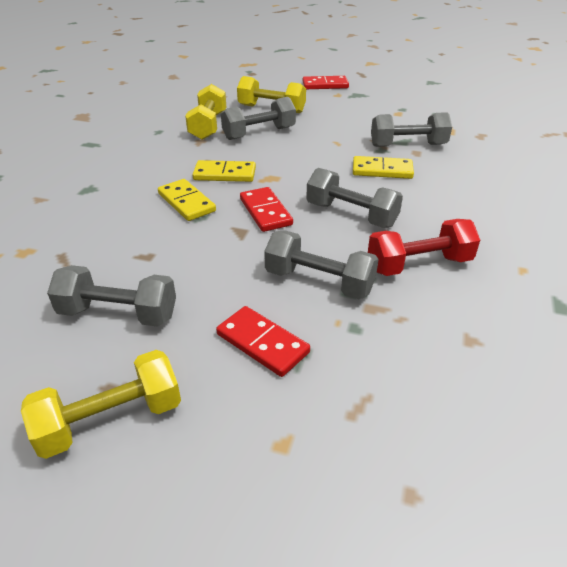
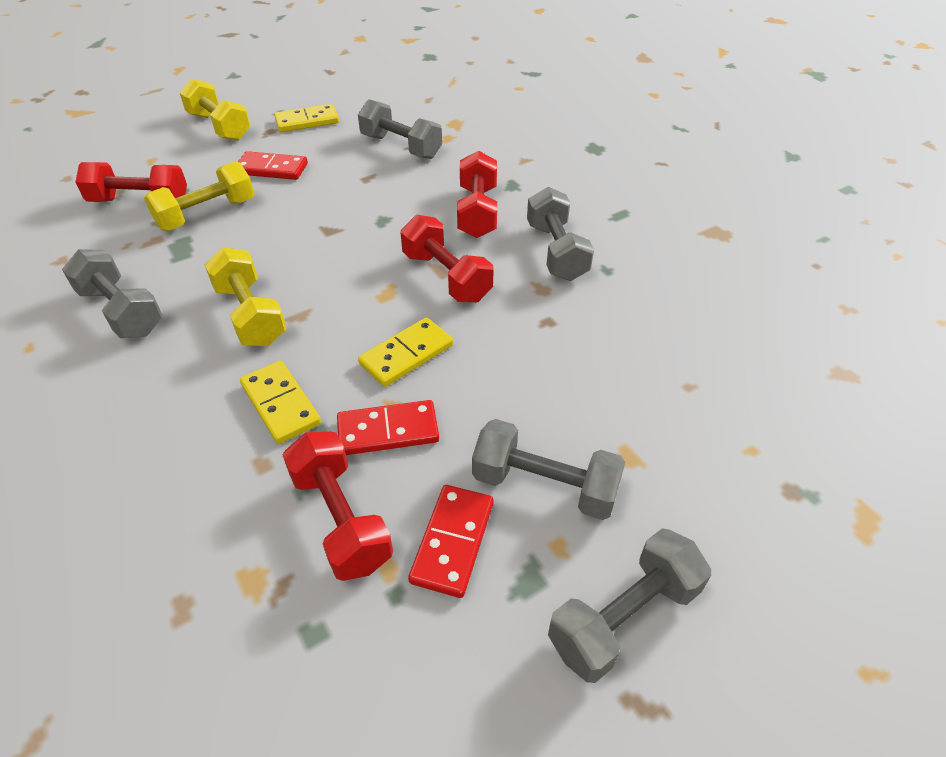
red dumbbell: [368,219,480,276] = 1 -> [75,162,187,202] [283,432,393,581] [400,215,494,303] [457,151,497,238] = 4

